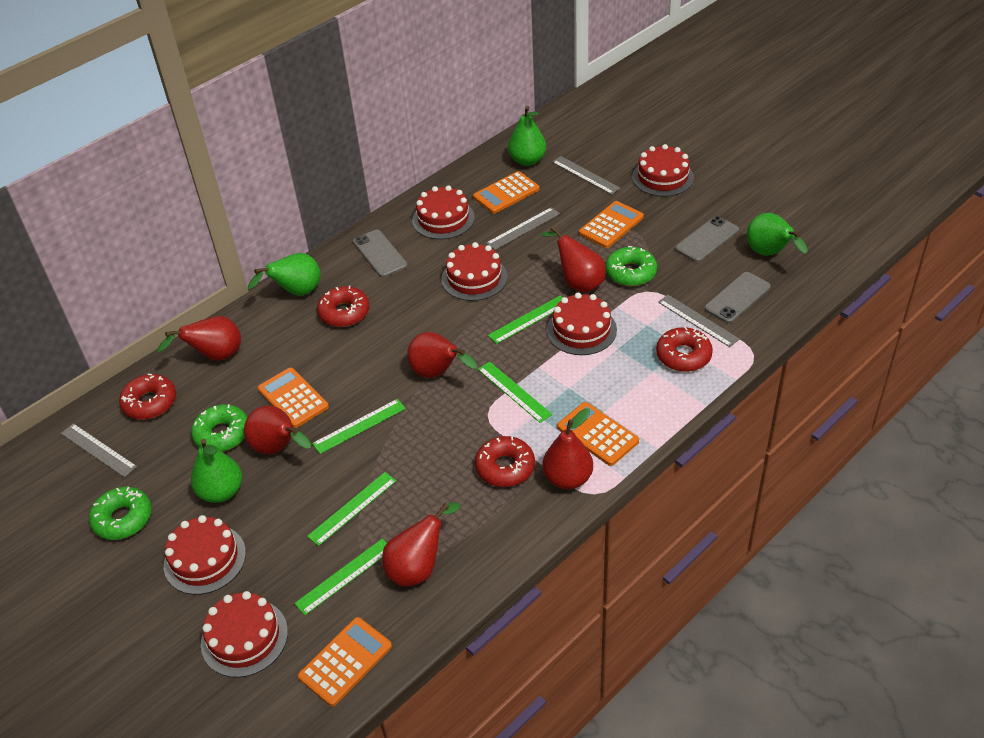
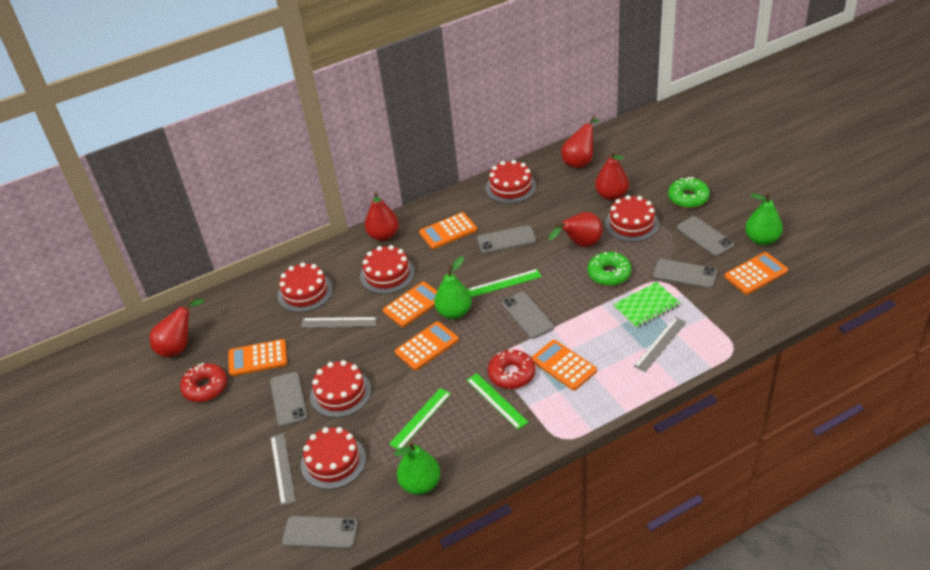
green donut: [89,487,152,540] [191,404,248,452] [605,246,657,286] = 3 -> [587,252,632,286] [668,177,710,208] = 2
green notebook: none = 0 -> [613,282,680,329] = 1
green pear: [191,438,242,503] [248,253,321,296] [508,106,546,166] [747,213,808,256] = 4 -> [395,441,440,495] [434,256,472,319] [745,192,783,245] = 3
green ruler: [294,539,387,615] [307,472,396,546] [312,399,406,454] [478,361,552,423] [488,295,563,344] = 5 -> [389,388,451,449] [467,373,529,430] [468,269,542,297] = 3
grey phone: [353,230,407,277] [675,216,739,262] [705,272,771,323] = 3 -> [270,372,308,427] [282,516,358,549] [477,225,536,254] [502,292,554,339] [653,259,717,288] [677,216,734,256] = 6
grey ruler: [61,423,137,477] [486,207,560,250] [552,156,620,195] [658,295,740,347] = 4 -> [271,433,296,506] [301,317,377,328] [634,317,687,372] = 3
orange calculator: [257,367,329,428] [298,617,392,707] [473,171,540,214] [557,402,639,466] [579,201,644,248] = 5 -> [228,339,287,376] [383,282,437,327] [395,321,459,370] [419,212,477,249] [531,340,597,390] [724,252,788,295] = 6
red donut: [119,374,176,420] [317,286,370,327] [475,436,535,487] [656,327,713,372] = 4 -> [180,363,227,402] [488,350,535,389] = 2
red pear: [157,316,241,361] [244,406,311,454] [382,502,460,587] [407,332,477,378] [541,226,606,293] [542,408,593,489] = 6 -> [149,298,204,358] [365,192,399,241] [549,212,603,247] [561,115,599,169] [595,150,629,200] = 5

